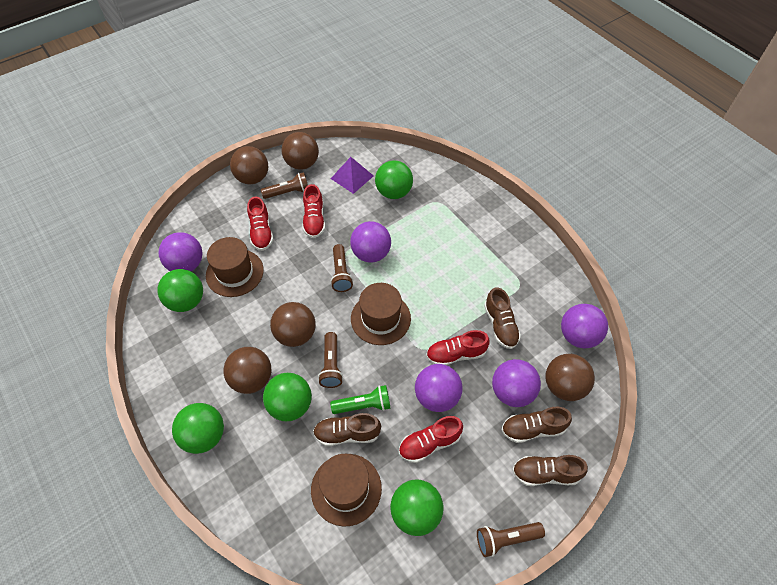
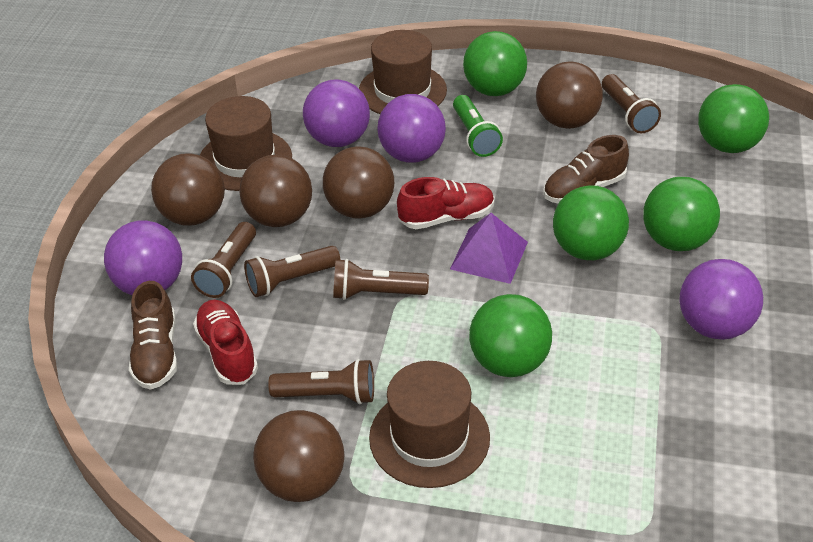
brown flashlight: [261,172,308,199] [318,332,343,388] [331,244,353,292] [477,522,545,557] = 4 -> [191,222,256,298] [244,246,340,297] [268,359,374,404] [333,259,429,300] [602,74,661,134] = 5
brown shoe: [313,413,381,446] [484,287,521,349] [501,407,572,443] [512,455,588,486] = 4 -> [129,281,177,390] [543,135,629,204] = 2
purple ball: [159,232,203,271] [350,221,391,262] [415,364,463,412] [492,359,541,407] [561,304,608,349] = 5 -> [104,220,182,295] [303,79,370,147] [377,94,446,163] [679,259,763,340] = 4
red shoe: [247,197,274,251] [302,184,325,238] [399,416,463,463] [426,330,490,365] = 4 -> [193,299,258,385] [397,177,495,229] = 2

